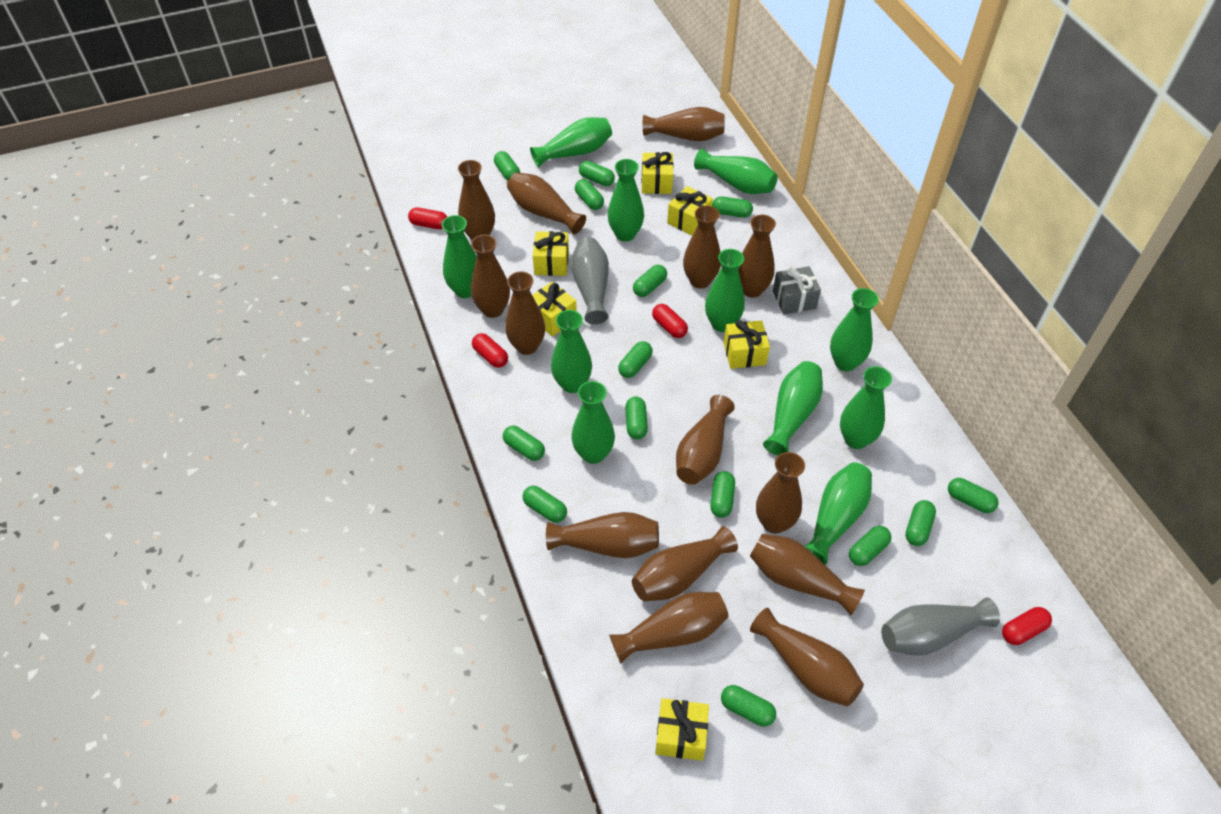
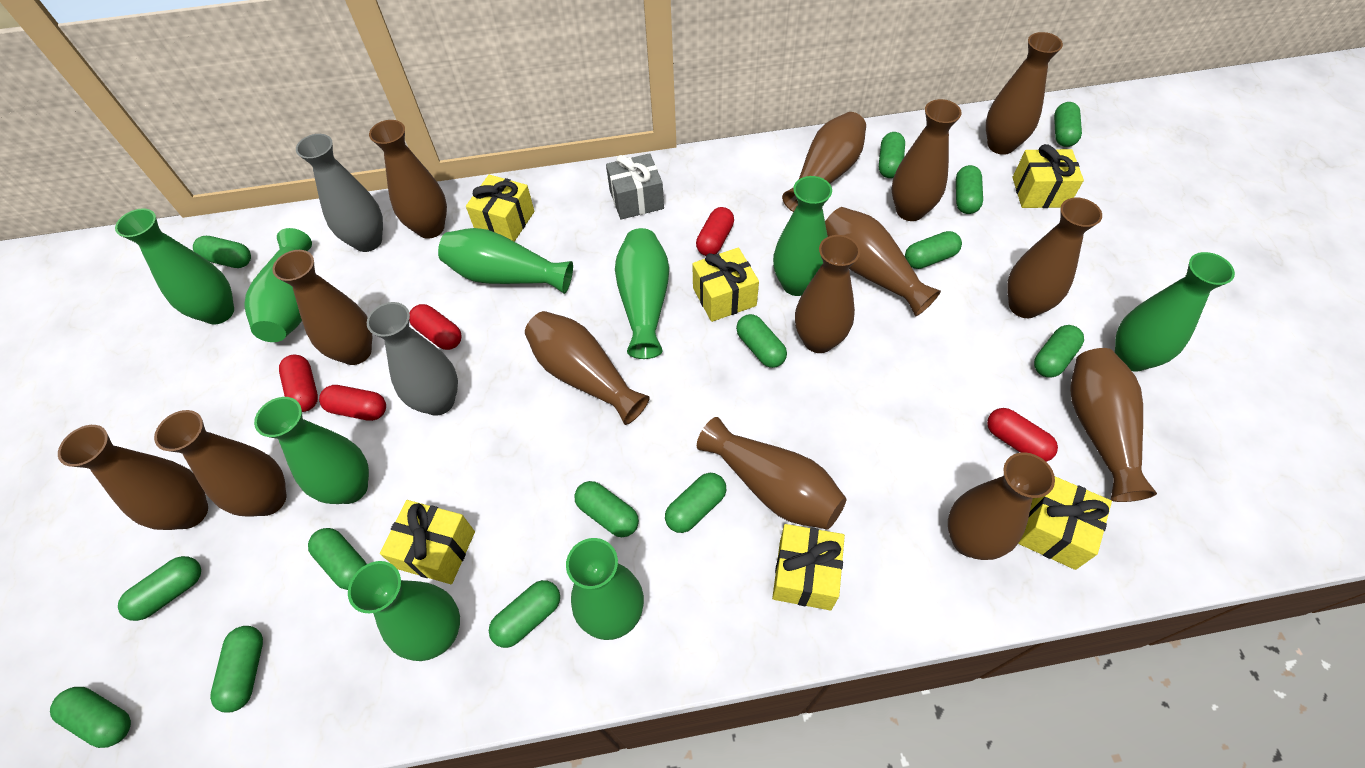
green vase: [442,215,477,298] [530,117,612,167] [551,310,592,393] [571,381,615,464] [608,159,644,242] [694,149,778,194] [705,249,745,332] [763,361,823,456] [804,462,872,565] [830,288,879,371] [840,366,892,449] = 11 -> [115,208,234,325] [245,228,312,342] [254,397,369,504] [348,561,460,661] [438,228,573,294] [566,538,644,640] [615,228,669,359] [773,176,832,296] [1115,252,1235,372] = 9
red capsule: [408,207,447,229] [472,333,508,368] [652,304,688,338] [1002,607,1052,645] = 4 -> [279,354,318,412] [319,385,386,421] [409,304,462,350] [696,207,734,256] [987,408,1058,462] = 5

